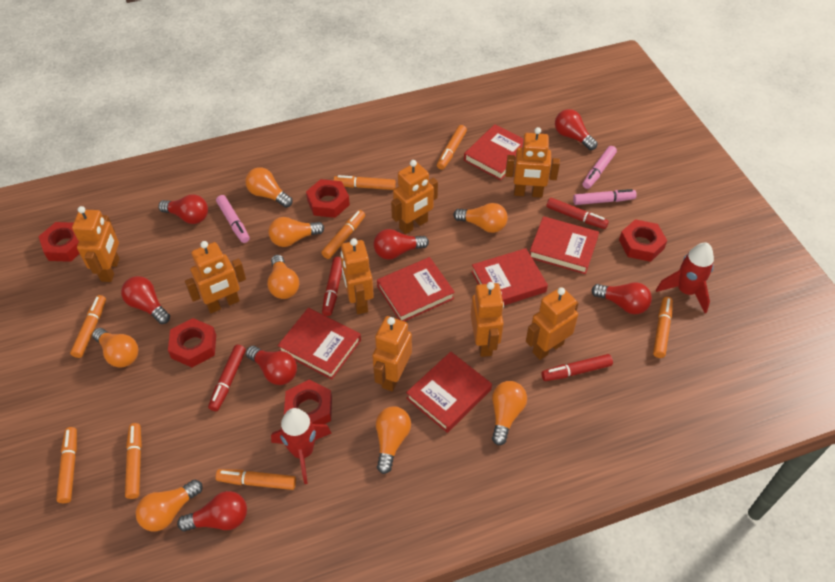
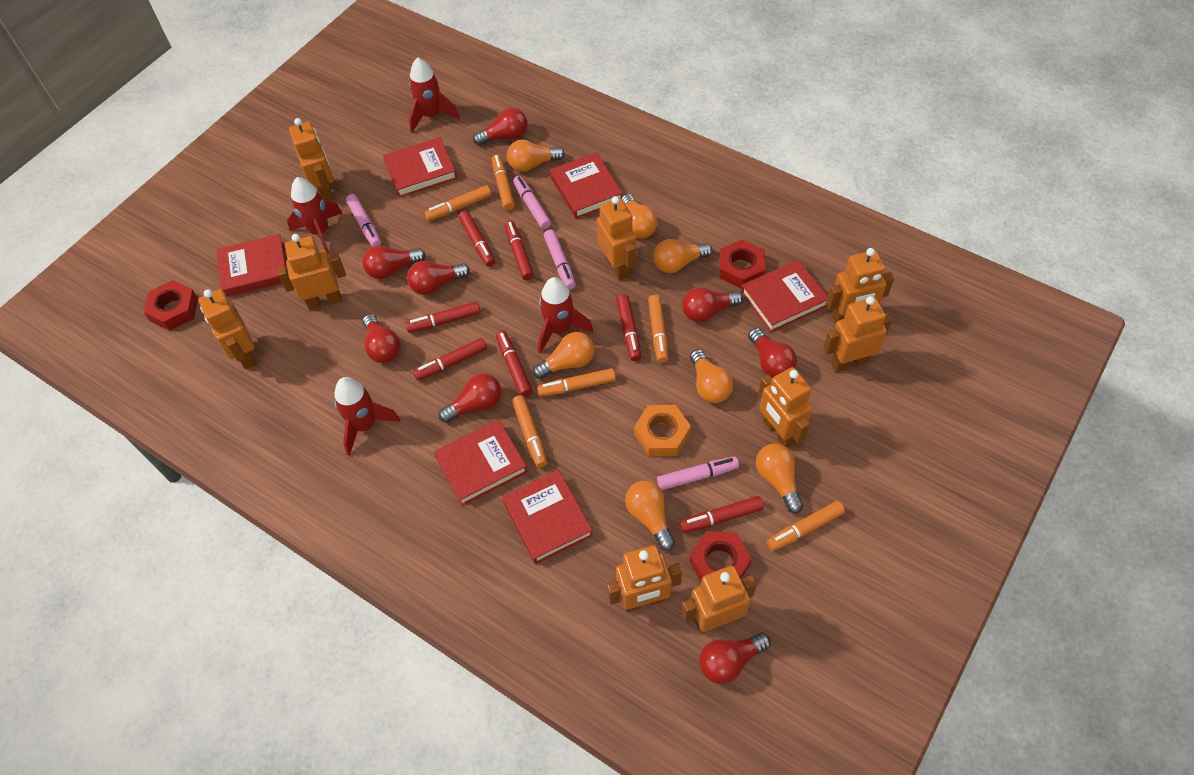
orange light bulb: [92,328,138,368] [135,479,203,531] [245,167,292,208] [267,255,299,299] [268,217,324,247] [376,406,411,474] [453,203,508,233] [492,381,527,445] = 8 -> [507,140,565,172] [532,332,595,379] [621,194,658,238] [625,481,675,551] [653,239,712,273] [690,349,733,403] [756,444,803,513] = 7
orange marker: [56,427,77,503] [70,295,106,358] [125,423,142,499] [216,469,296,490] [321,210,365,259] [334,175,396,190] [437,125,467,170] [653,297,673,358] = 8 -> [425,185,491,221] [492,154,515,210] [512,395,547,468] [537,368,616,397] [648,295,668,363] [767,501,845,551] = 6
orange nut: none = 0 -> [634,405,691,456] = 1
orange robot: [72,206,120,282] [185,241,246,313] [340,238,374,314] [372,316,412,391] [391,160,438,234] [471,282,504,357] [505,127,560,198] [526,287,579,360] = 8 -> [198,289,257,369] [277,234,346,310] [289,118,334,201] [596,196,636,280] [607,545,682,612] [681,566,757,634] [758,367,813,448] [823,296,892,373] [826,248,894,324] = 9
pink marker: [216,195,250,243] [573,189,637,205] [582,146,617,189] = 3 -> [346,194,381,247] [513,176,551,229] [544,230,576,290] [657,457,739,490] = 4
red light bulb: [121,276,170,324] [158,194,208,224] [177,491,247,532] [246,346,297,385] [373,229,429,260] [555,109,597,150] [591,282,652,314] = 7 -> [362,246,425,279] [363,314,401,363] [407,261,470,295] [438,373,502,423] [473,108,528,145] [682,287,743,322] [699,632,771,684] [748,328,797,378] = 8
red marker: [208,345,246,411] [322,257,342,316] [541,354,613,381] [546,198,609,229] = 4 -> [405,301,481,333] [413,338,487,381] [458,211,495,267] [496,331,532,397] [505,221,534,280] [616,294,641,361] [680,496,764,533] = 7
red nut: [38,222,80,262] [168,318,216,367] [284,380,332,424] [306,179,350,218] [619,219,667,262] = 5 -> [144,280,198,331] [689,531,752,582] [719,239,765,289] = 3
red rocket: [271,408,332,484] [656,243,714,313] = 2 -> [287,177,342,254] [334,377,400,456] [409,57,460,133] [538,277,593,354] = 4

